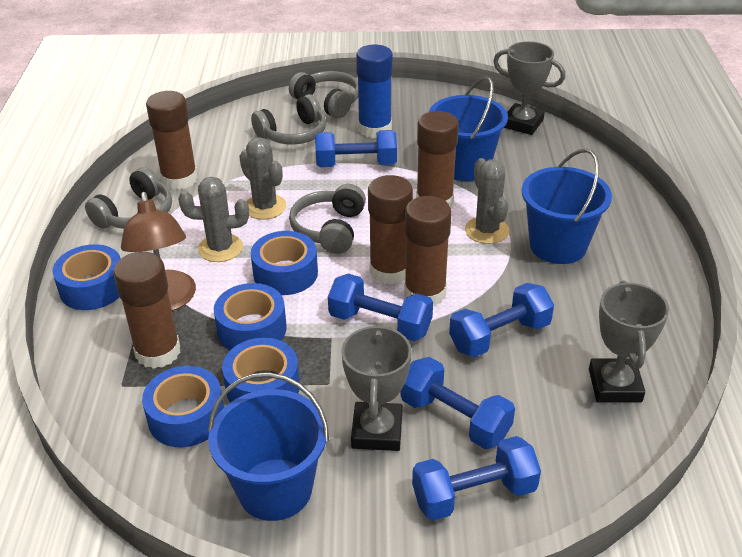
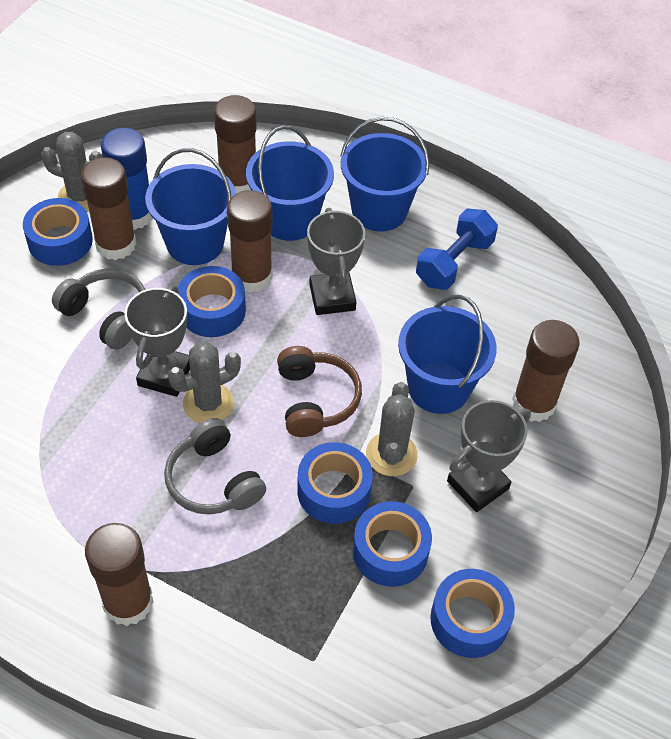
blue bucket: [208,372,329,521] [429,76,508,181] [521,149,612,264] = 3 -> [145,148,236,265] [246,125,334,241] [340,117,429,231] [398,295,497,414] = 4
blue dumbbell: [315,130,397,167] [328,274,433,341] [400,357,515,449] [412,436,541,521] [449,283,554,357] = 5 -> [416,209,498,290] = 1
brown headphones: none = 0 -> [277,346,362,437] = 1
brown lamp: [121,192,196,311] = 1 -> none = 0
grey headphones: [85,167,172,229] [251,94,326,145] [289,71,358,118] [289,184,366,254] = 4 -> [52,269,146,350] [164,418,266,514] = 2

